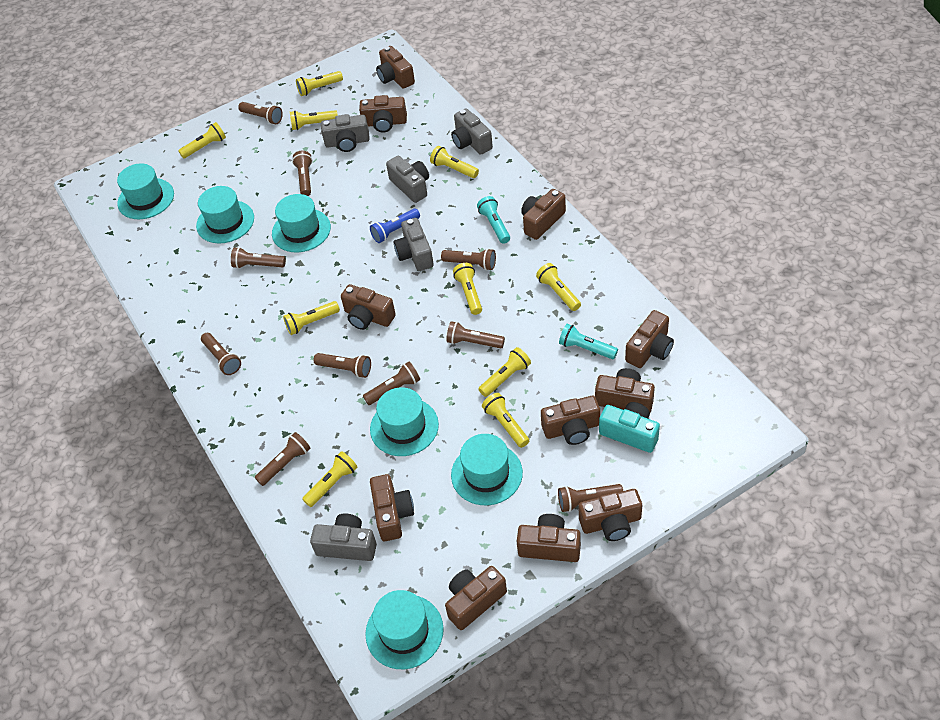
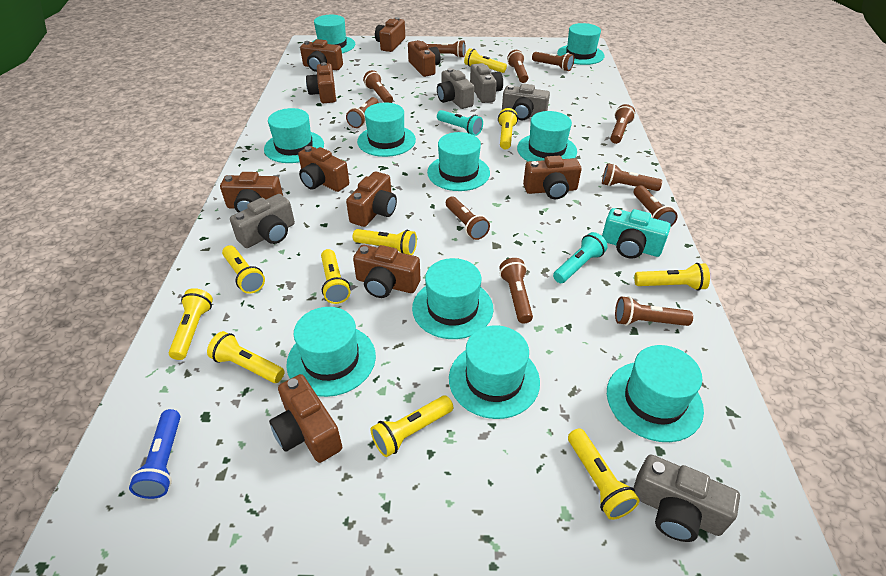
brown camera: [341,284,396,330] [359,95,407,132] [370,474,414,541] [376,46,415,89] [445,566,507,630] [517,514,581,562] [521,189,566,240] [541,396,600,445] [579,489,642,541] [595,368,655,413] [625,310,674,368] = 11 -> [220,172,283,213] [269,374,342,463] [298,146,349,192] [300,39,343,72] [306,62,336,103] [346,171,397,227] [353,245,420,298] [375,17,405,52] [408,40,441,77] [523,156,581,199] = 10
brown flashlight: [201,333,241,375] [231,247,286,269] [238,102,283,124] [255,432,311,486] [292,151,313,196] [314,353,371,378] [363,362,420,405] [441,248,496,270] [446,321,505,348] [558,484,623,512] = 10 -> [346,97,379,128] [363,70,393,103] [427,40,466,58] [446,197,490,240] [499,258,533,324] [507,50,528,83] [532,52,574,71] [602,163,662,191] [610,104,635,144] [615,296,693,326] [634,185,678,227] = 11
turquoise hat: [117,163,174,219] [196,186,254,243] [272,194,331,253] [365,590,444,669] [370,387,439,456] [451,434,523,505] = 6 -> [264,108,324,163] [286,307,376,397] [312,15,355,53] [357,103,416,157] [412,258,493,339] [427,132,490,191] [449,325,540,419] [517,111,577,162] [557,23,604,65] [607,345,704,442] = 10

